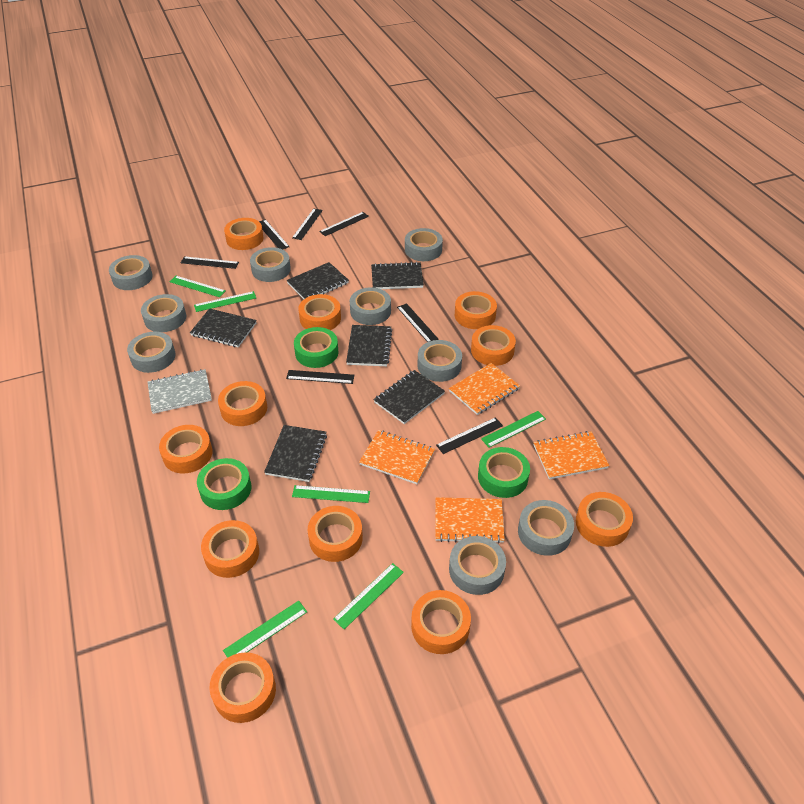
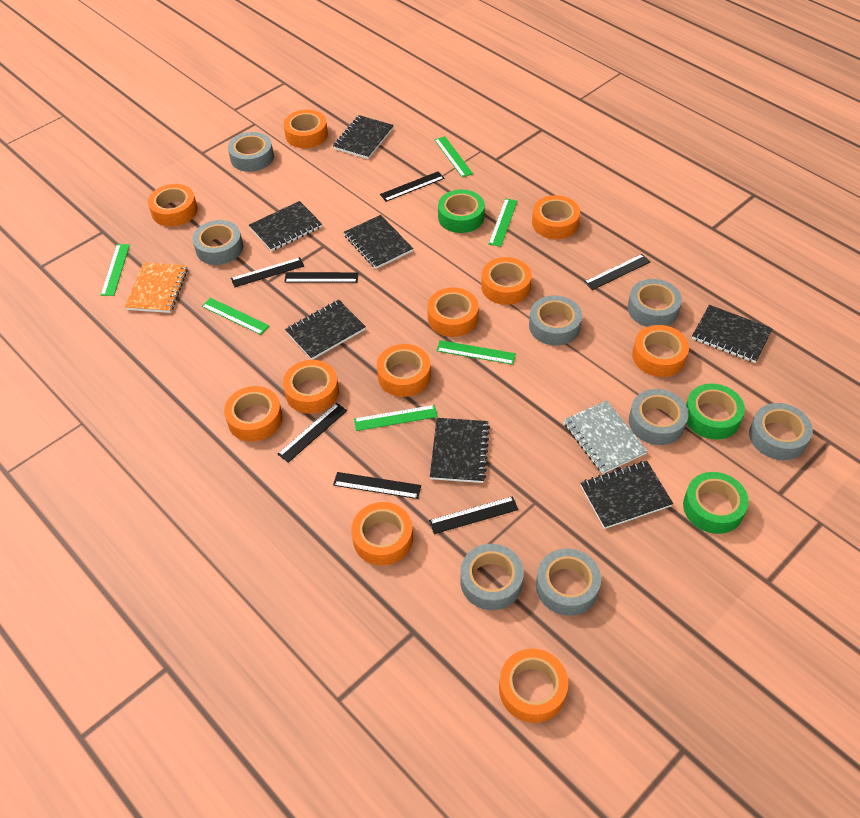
black notebook: [190,308,257,347] [264,425,327,482] [287,262,349,299] [346,325,393,366] [371,262,424,289] [374,370,445,424] = 6 -> [249,201,322,251] [285,300,366,360] [333,115,394,159] [344,215,413,269] [430,418,490,483] [580,461,673,529] [692,305,773,363] = 7
grey tape: [109,255,153,290] [127,332,176,373] [141,294,186,332] [250,247,291,282] [350,287,391,325] [405,228,443,261] [418,340,462,382] [449,536,506,595] [518,500,574,556] = 9 -> [192,220,243,265] [228,132,274,172] [460,544,524,610] [529,295,582,346] [536,549,601,616] [627,279,682,327] [629,389,689,445] [749,403,813,460] = 8
orange notebook: [359,430,435,484] [435,497,505,544] [449,363,520,415] [533,431,609,479] = 4 -> [125,262,188,313] = 1

